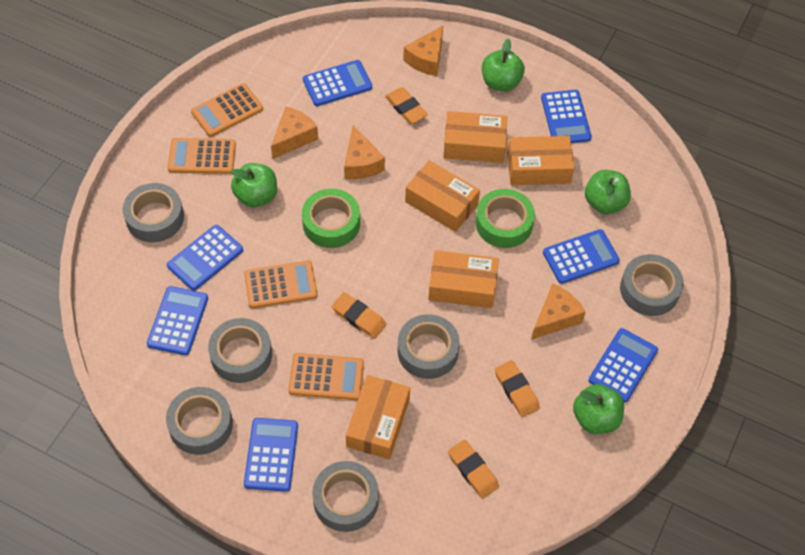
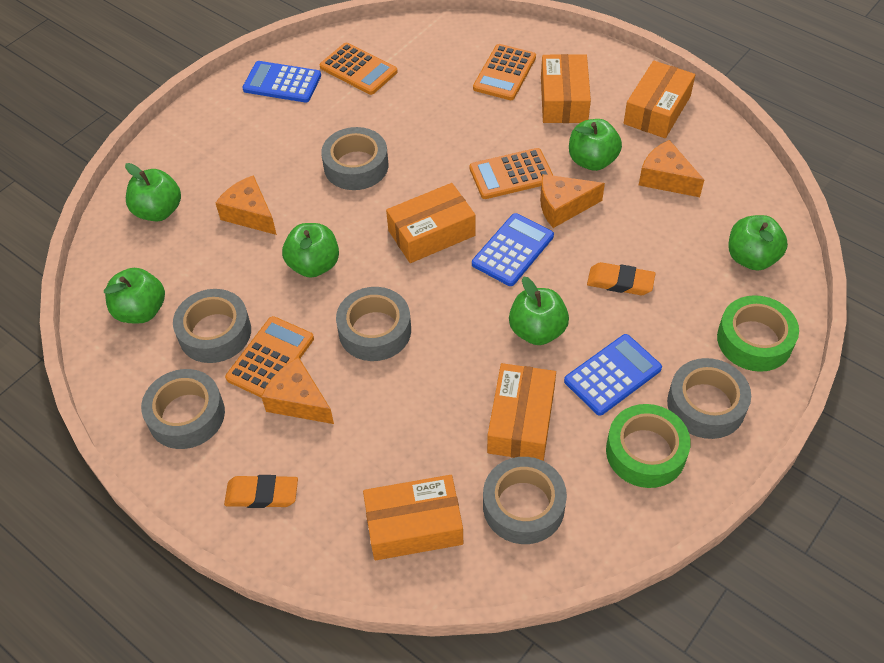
blue calculator: [147,286,208,355] [167,225,243,291] [244,418,298,492] [303,60,372,106] [541,90,592,143] [543,229,620,284] [588,328,658,402] = 7 -> [242,61,321,103] [472,213,554,286] [564,334,662,416] = 3
green apple: [231,163,277,208] [482,39,525,91] [573,384,624,434] [585,170,631,214] = 4 -> [104,268,165,323] [125,163,181,222] [282,223,339,278] [509,277,569,345] [569,119,622,171] [729,215,788,271] = 6
orange eraser: [332,292,386,339] [385,87,428,124] [448,440,499,499] [495,360,540,417] = 4 -> [224,475,298,508] [587,262,656,295] = 2

